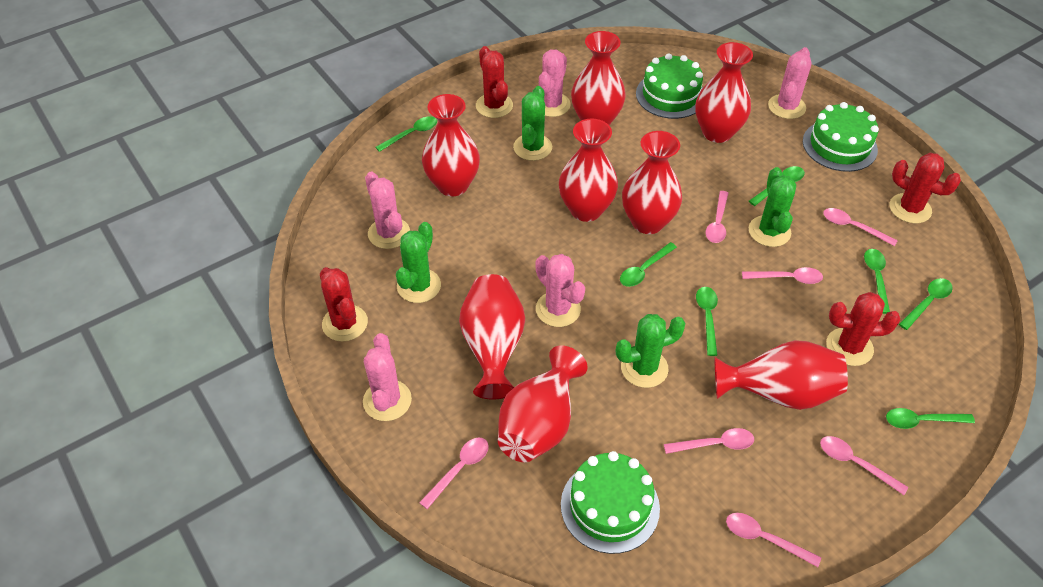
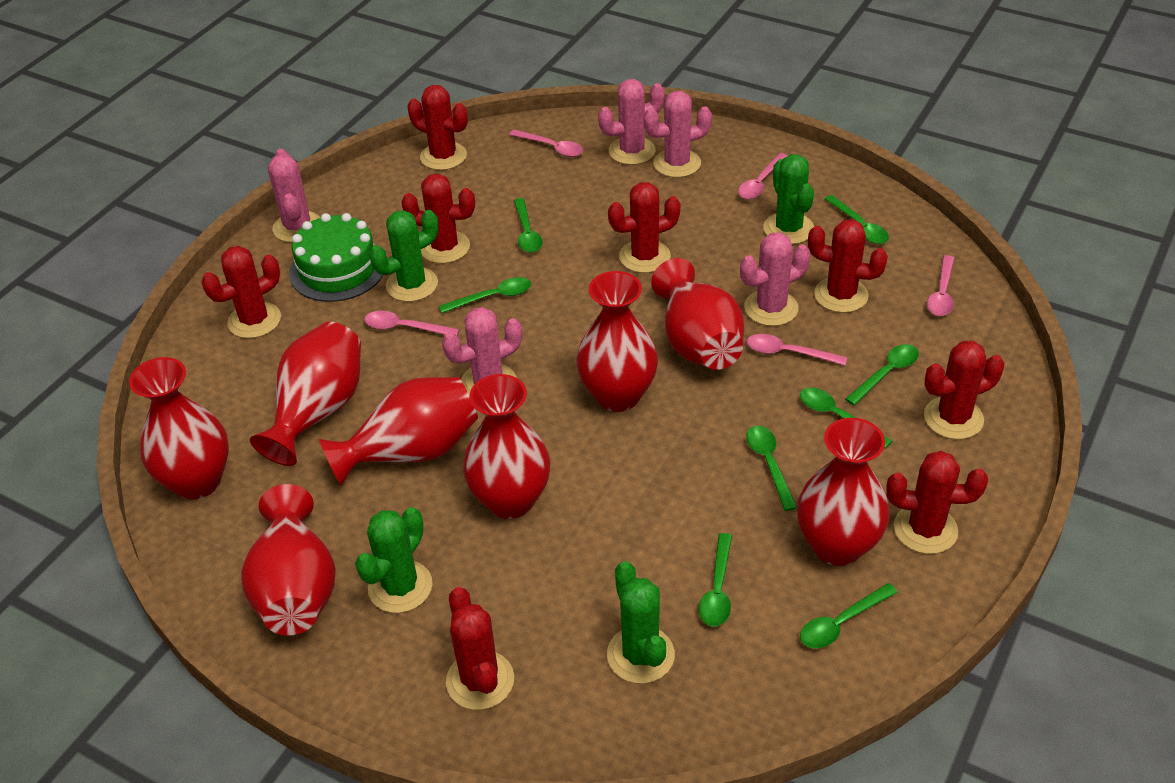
green cake: [561,451,660,554] [636,53,703,119] [803,102,879,172] = 3 -> [289,213,383,302] = 1
green spoon: [376,116,437,152] [620,242,677,287] [696,287,718,356] [749,166,805,206] [864,249,890,314] [886,408,975,429] [899,278,953,330] = 7 -> [439,277,531,313] [514,198,543,253] [699,533,732,626] [746,426,797,511] [800,388,892,448] [800,583,898,648] [825,195,889,244] [845,344,919,406] = 8
pink spoon: [419,438,489,509] [664,428,754,454] [706,191,728,243] [726,513,821,567] [742,267,823,284] [820,436,909,495] [823,208,898,246] = 7 -> [364,311,460,336] [509,129,583,157] [738,153,788,199] [747,334,847,365] [927,255,954,316] = 5
red cactus: [320,267,368,342] [476,46,513,118] [826,292,901,366] [890,153,961,223] = 4 -> [201,246,281,338] [401,174,475,264] [408,85,468,170] [446,587,514,710] [608,182,681,273] [808,219,888,313] [886,451,988,554] [924,341,1004,439] = 8

